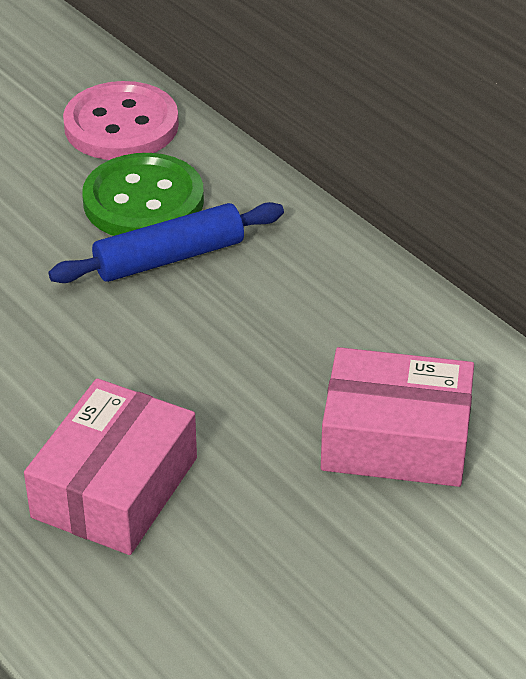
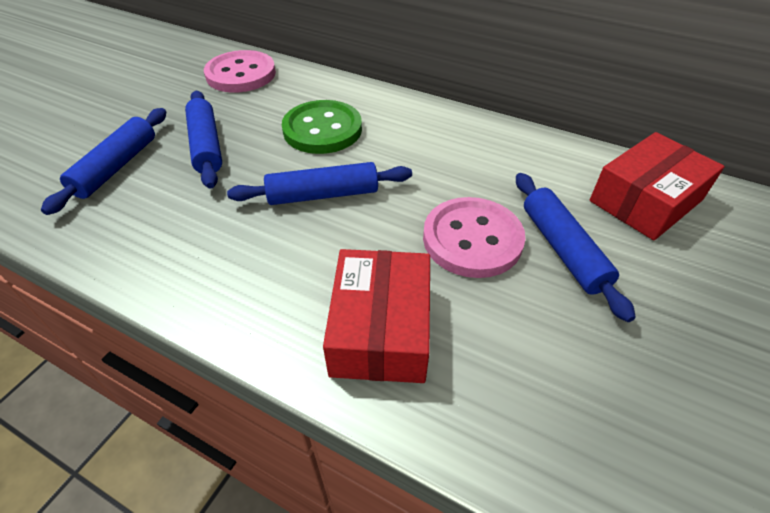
blue rolling pin: [48,202,284,283] = 1 -> [41,108,166,215] [185,91,222,189] [227,162,412,205] [516,173,636,322] = 4
pink box: [24,378,197,555] [321,347,474,487] = 2 -> none = 0
pink button: [63,81,179,160] = 1 -> [204,50,276,92] [423,197,525,278] = 2
red box: none = 0 -> [323,249,430,383] [590,132,725,240] = 2

